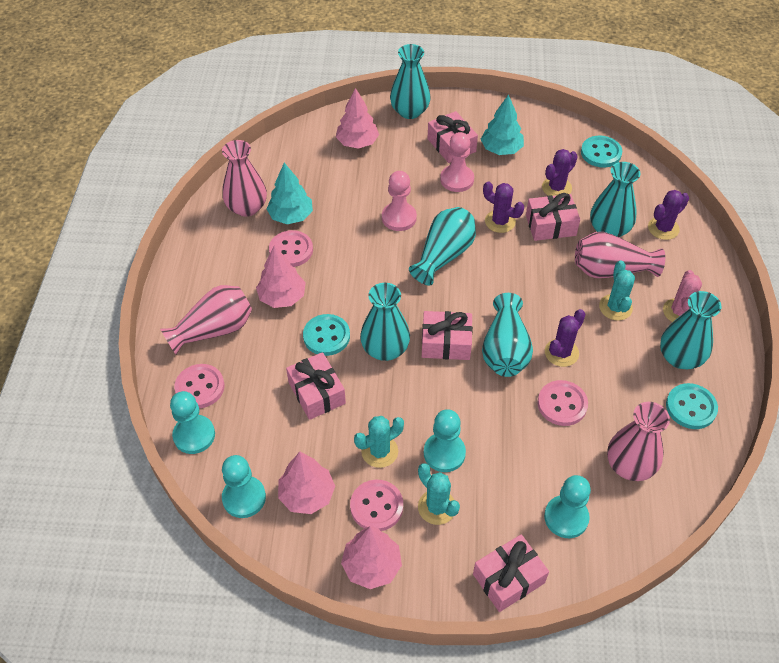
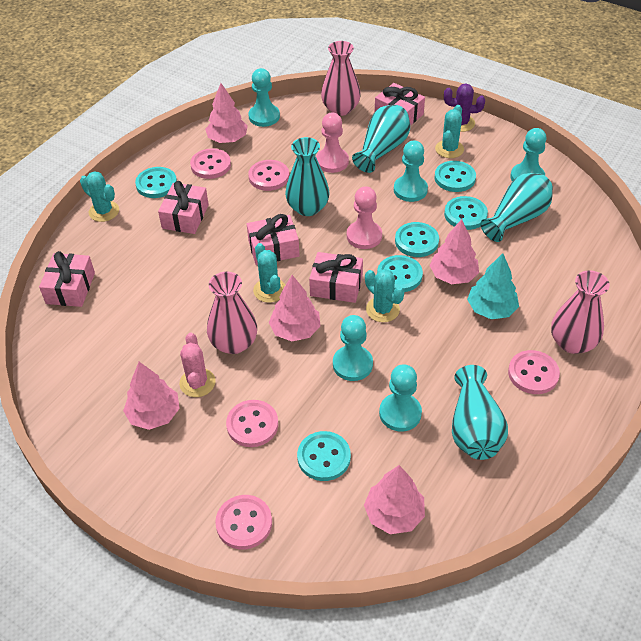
pink button: [174,364,225,408] [269,230,313,267] [350,480,403,531] [538,380,588,426] = 4 -> [190,148,231,179] [215,495,272,550] [226,400,278,447] [248,160,289,191] [508,350,560,394] = 5
pink tree: [256,245,306,308] [278,452,335,514] [336,88,379,149] [341,526,402,589] = 4 -> [123,362,180,430] [205,83,248,143] [269,275,320,341] [364,465,425,534] [429,219,479,284] = 5
pink vase: [160,285,252,355] [222,140,267,217] [575,232,665,278] [607,402,670,481] = 4 -> [207,272,257,354] [321,41,361,116] [551,271,610,354] = 3
purple cactus: [483,181,524,233] [542,149,578,196] [545,309,586,367] [648,190,689,240] = 4 -> [444,84,485,132] = 1
turquoise button: [303,314,350,356] [581,136,622,168] [666,383,718,429] = 3 -> [135,167,177,198] [297,431,351,481] [377,255,423,292] [395,222,439,257] [435,161,476,192] [444,196,488,230] = 6
turquoise cactus: [354,416,404,468] [418,463,460,525] [599,260,635,321] = 3 -> [80,171,119,222] [253,243,285,303] [365,269,404,322] [435,105,464,158] = 4
turquoise pawn: [170,391,215,454] [222,455,266,518] [424,409,466,472] [544,475,591,538] = 4 -> [248,68,280,127] [333,315,373,381] [379,364,422,431] [394,140,428,202] [510,128,546,182] = 5
turquoise tree: [267,163,313,224] [481,94,524,155] = 2 -> [467,253,519,319] = 1
turquoise vase: [360,283,410,361] [390,44,431,119] [409,207,476,285] [482,293,533,377] [590,162,641,237] [660,291,722,369] = 6 -> [285,137,329,216] [352,105,410,173] [452,365,508,460] [480,173,553,242] = 4

